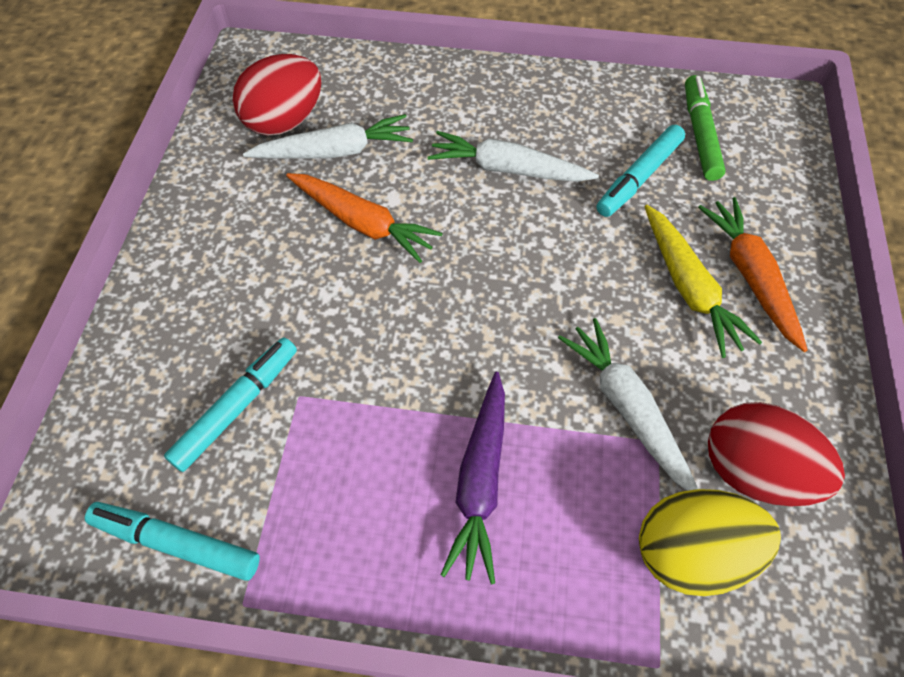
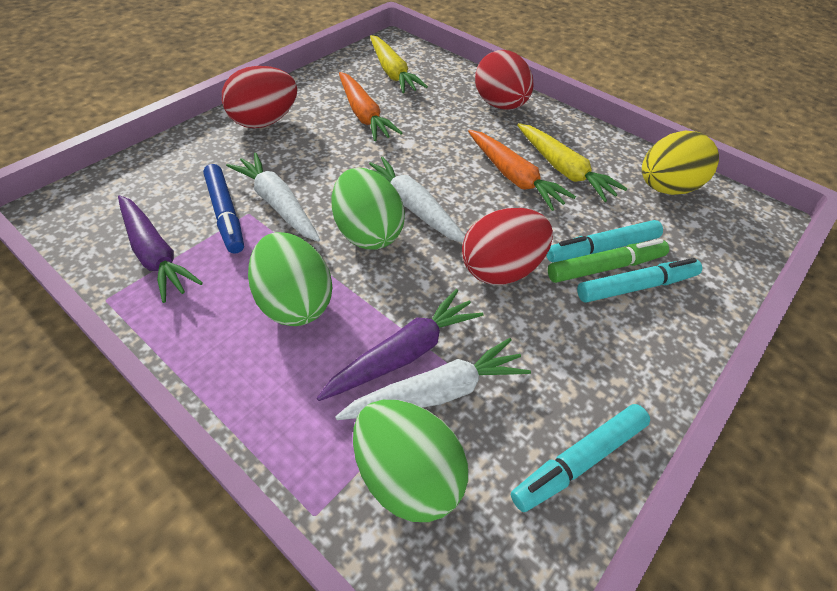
blue marker: none = 0 -> [203,164,244,254] = 1
green egg: none = 0 -> [248,232,332,326] [332,168,405,249] [353,400,469,522] = 3
purple carrot: [441,372,505,584] = 1 -> [118,195,203,303] [317,289,484,401] = 2
red egg: [232,54,321,136] [708,402,845,506] = 2 -> [222,66,297,128] [462,208,553,285] [475,50,534,110] = 3
yellow carrot: [645,205,762,358] = 1 -> [370,35,428,93] [517,123,628,202] = 2

